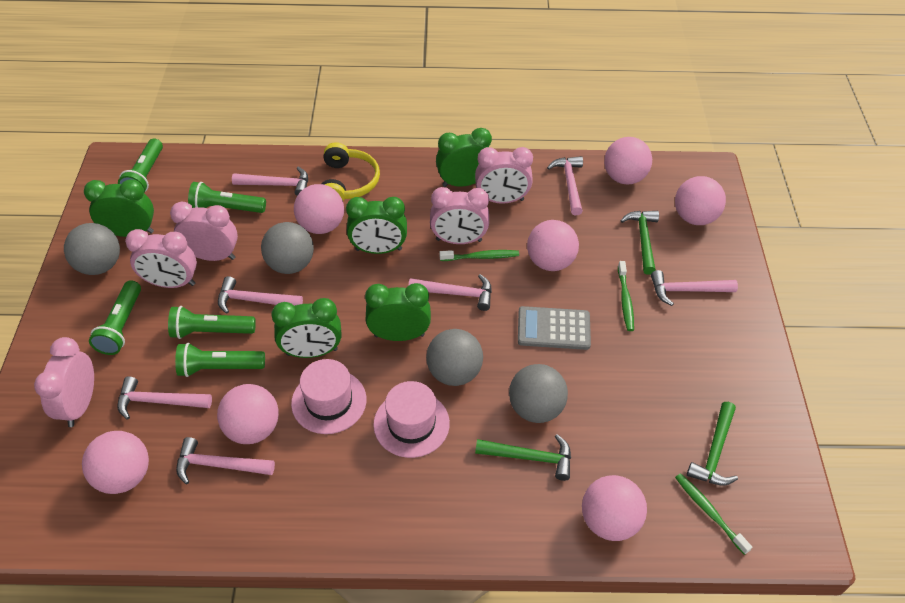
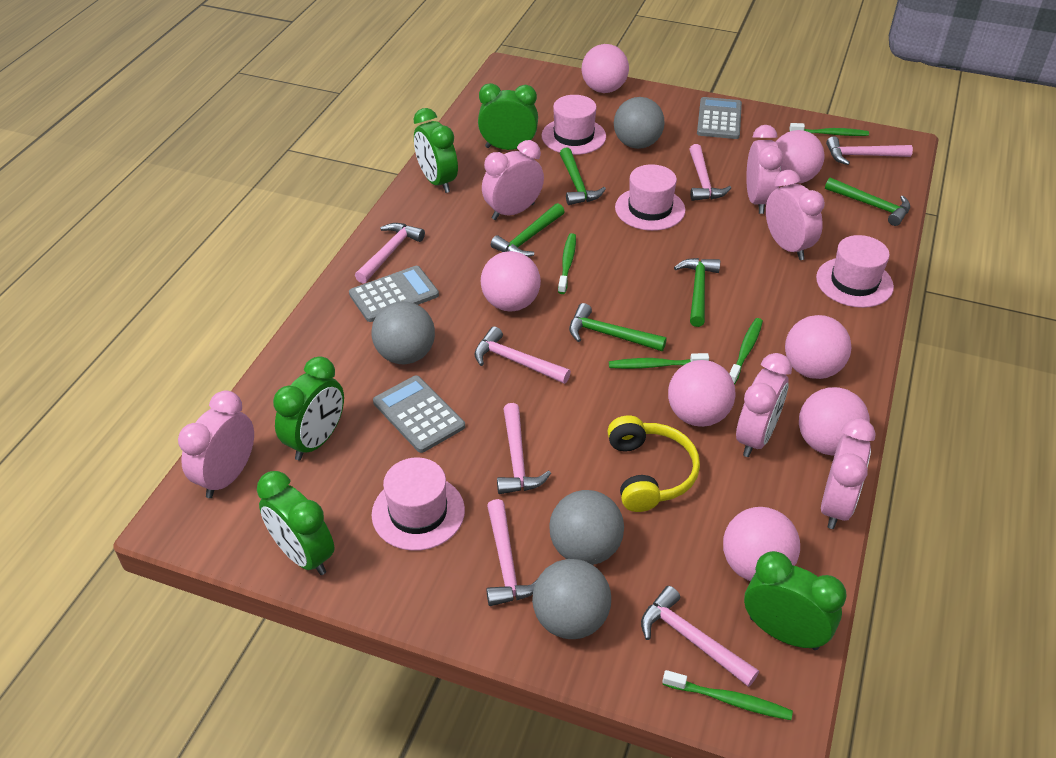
green flashlight: [89,280,141,355] [118,138,163,192] [168,306,256,339] [175,343,265,377] [188,182,266,213] = 5 -> none = 0
green hammer: [475,434,571,481] [620,211,659,275] [687,402,738,485] = 3 -> [491,203,565,257] [560,147,606,205] [569,303,667,351] [674,258,720,327] [825,178,910,226] = 5
green toothbrush: [439,250,519,261] [618,261,634,331] [675,473,752,555] = 3 -> [558,233,576,294] [609,353,709,369] [662,670,793,720] [729,318,763,384] [789,123,869,136] = 5
grey calculator: [518,306,591,350] = 1 -> [349,266,439,322] [373,375,465,453] [697,97,742,139] = 3
pink clock: [34,337,94,427] [125,229,197,288] [170,201,238,261] [430,187,489,244] [475,147,533,204] = 5 -> [178,391,254,498] [482,140,544,220] [736,353,792,457] [746,125,784,214] [766,170,825,260] [821,418,876,529] = 6
pink hat: [291,359,366,434] [373,381,450,458] = 2 -> [372,458,465,551] [542,95,606,155] [615,164,685,231] [816,235,894,308] = 4

